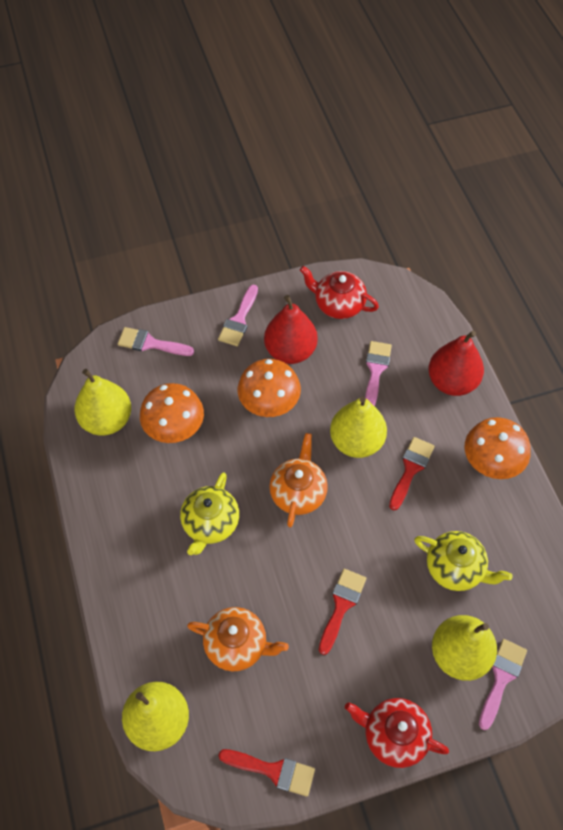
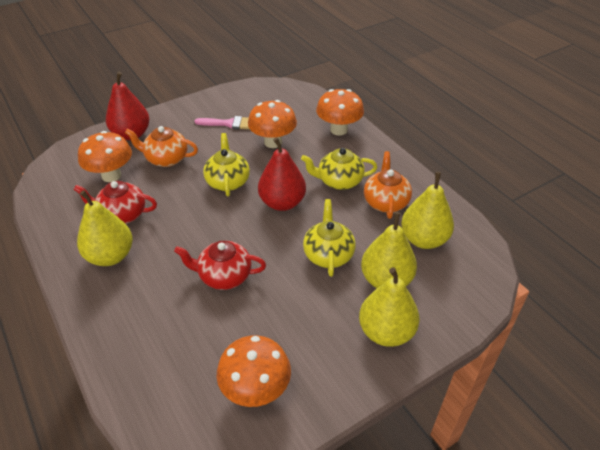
orange mushroom: [140,383,204,443] [238,359,301,417] [465,417,531,479] = 3 -> [78,131,132,182] [217,335,291,407] [248,100,297,148] [316,89,364,136] = 4
pink brush: [118,327,194,356] [218,285,258,346] [365,341,392,406] [479,639,527,730] = 4 -> [194,116,249,130] = 1
red brush: [218,749,315,797] [319,569,366,655] [389,437,435,510] = 3 -> none = 0
yellow teapot: [180,472,239,555] [414,531,512,591] = 2 -> [203,133,250,196] [301,148,377,190] [303,199,356,277] = 3

